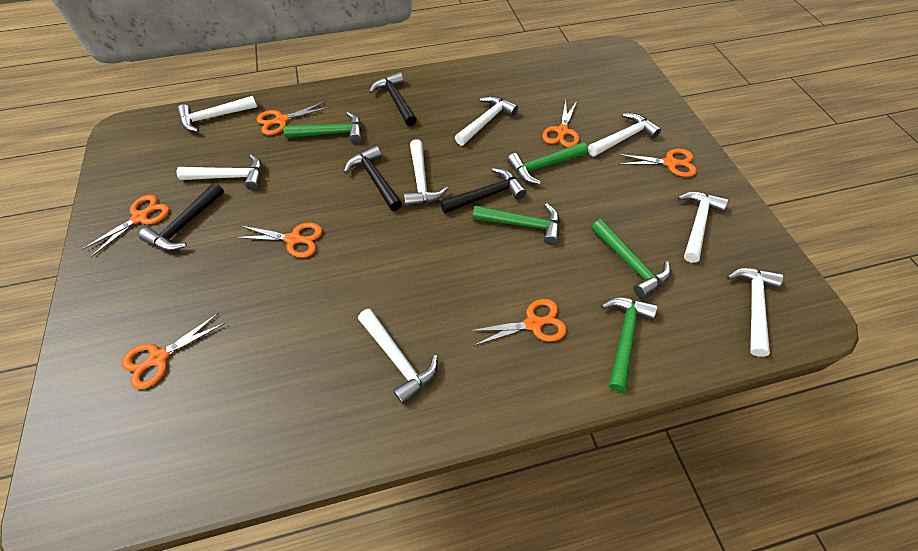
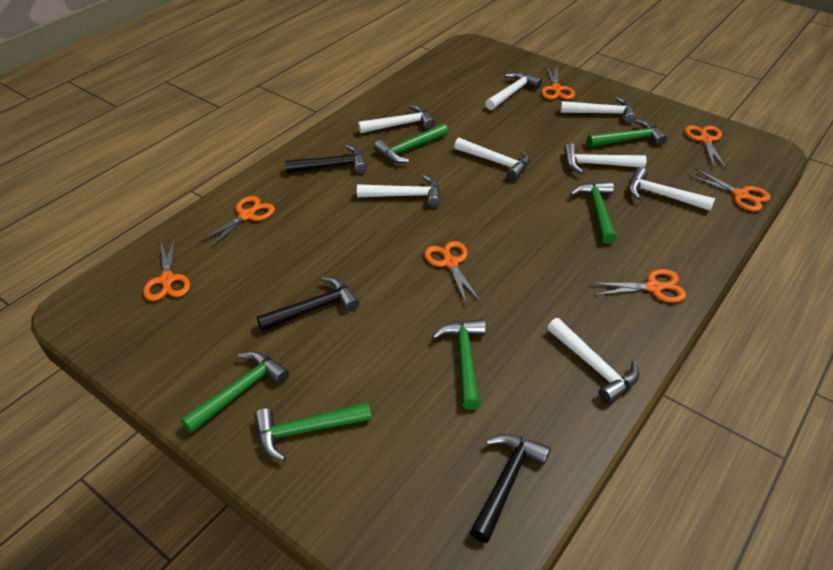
black hammer: [139,183,224,251] [344,146,402,211] [369,72,417,126] [440,168,527,214] = 4 -> [257,277,359,332] [285,145,367,174] [470,434,551,543] = 3
green hammer: [283,112,362,143] [472,203,560,245] [507,142,588,184] [591,219,671,298] [601,297,657,392] = 5 -> [181,351,289,433] [254,402,371,461] [374,123,448,163] [432,319,486,410] [570,181,617,244] [587,119,667,147] = 6

